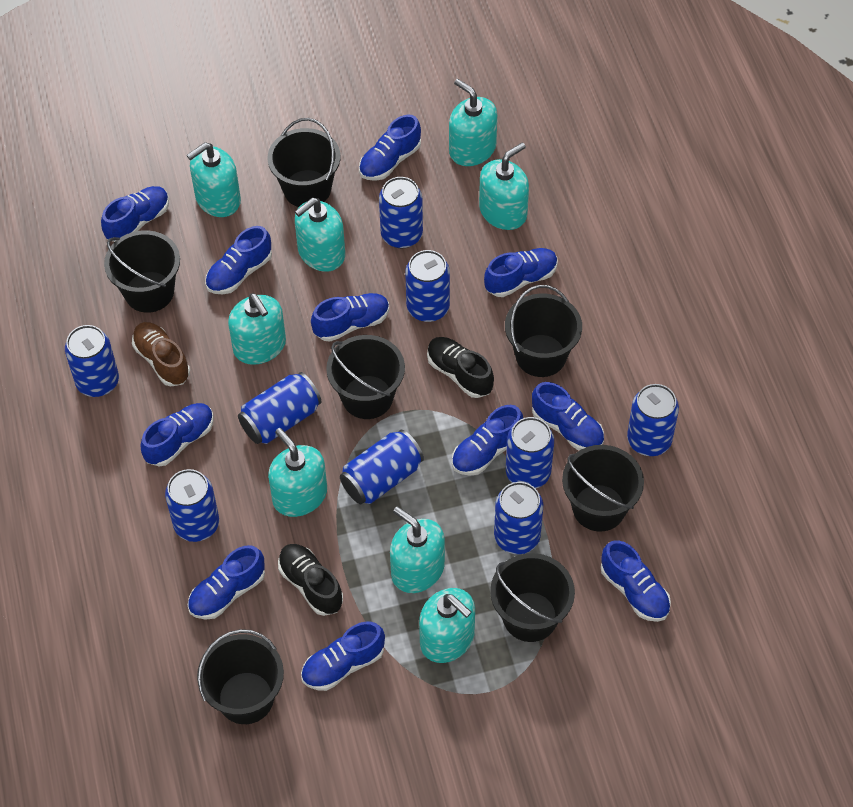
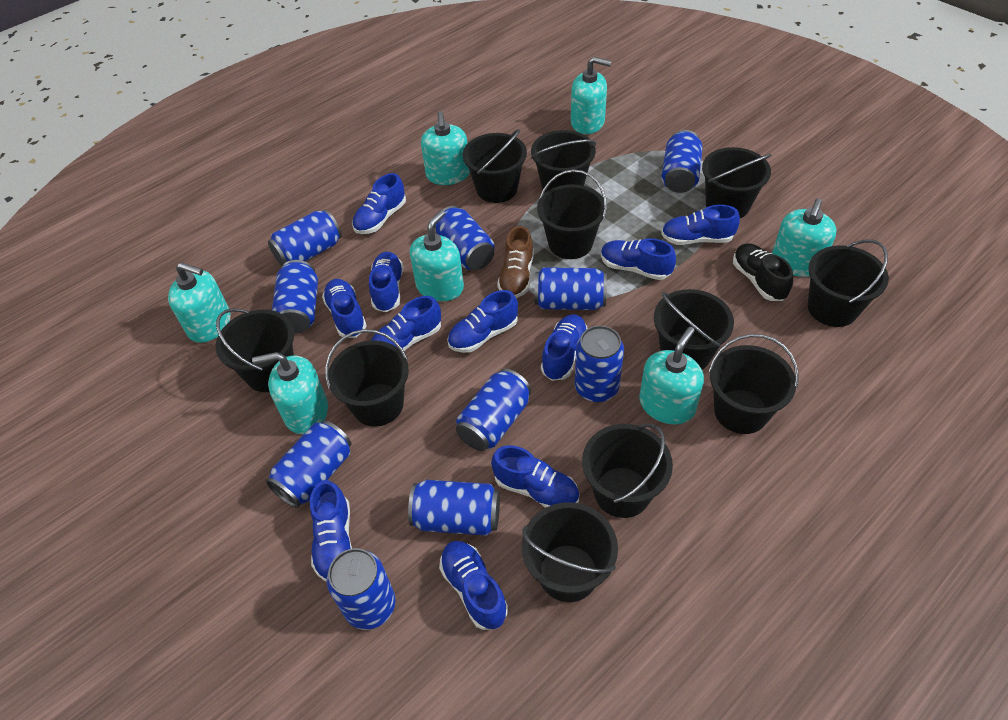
black bucket: [104,230,180,313] [197,629,284,724] [268,118,340,207] [326,335,405,419] [490,553,575,642] [505,285,582,377] [562,445,644,532] = 7 -> [216,308,294,392] [325,329,409,427] [463,129,527,203] [522,502,618,602] [531,130,596,193] [537,169,607,259] [582,423,673,518] [654,289,734,370] [702,147,771,218] [709,334,799,434] [808,240,889,327] = 11
black shoe: [278,544,343,616] [427,337,494,398] = 2 -> [733,243,793,301] = 1
blue can: [65,325,119,397] [165,469,219,542] [238,372,322,444] [340,430,424,504] [379,177,423,249] [405,250,450,322] [494,482,543,554] [506,417,554,489] [627,384,679,456] = 9 -> [266,421,351,508] [268,209,342,266] [272,260,318,334] [327,548,396,630] [408,480,500,536] [434,206,495,270] [456,369,531,451] [535,267,607,310] [575,326,624,402] [662,130,703,193] = 10
turquoise soap dispenser: [187,142,241,217] [228,293,286,365] [268,428,327,517] [295,198,345,272] [390,507,445,593] [419,588,475,663] [449,79,497,166] [479,143,529,230] = 8 -> [168,262,231,343] [252,352,328,434] [410,210,464,301] [421,111,470,185] [571,57,612,134] [639,327,704,425] [772,198,837,277] = 7

